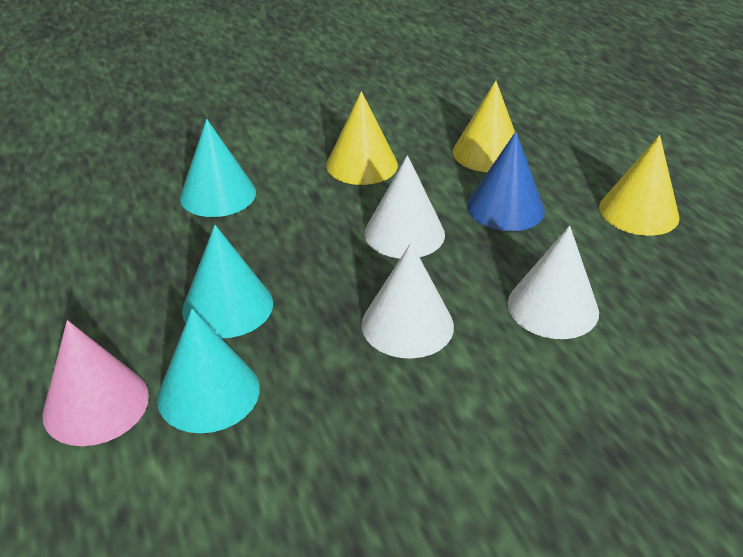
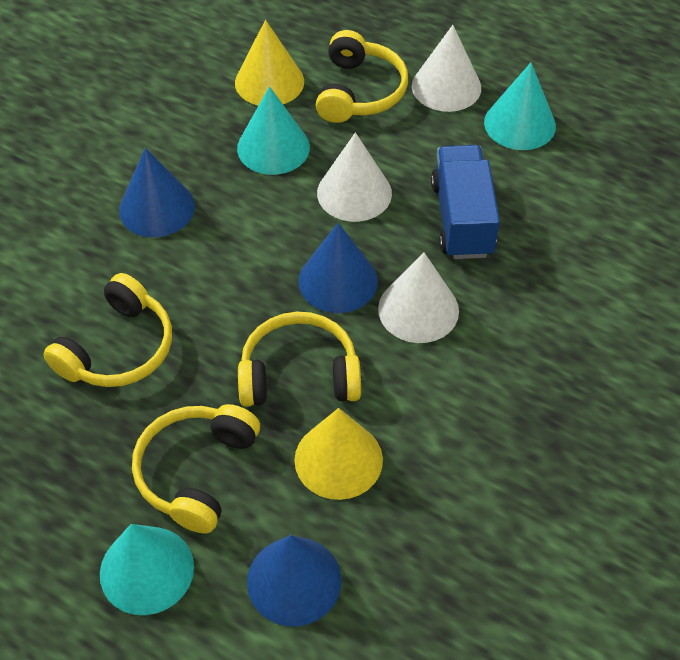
blue cone: [467,132,545,231] = 1 -> [119,148,195,237] [247,535,341,626] [298,223,378,313] = 3
blue truck: none = 0 -> [431,145,500,259] = 1
pink cone: [42,320,149,446] = 1 -> none = 0
yellow cone: [326,91,398,185] [453,80,515,172] [599,135,680,236] = 3 -> [235,20,304,106] [294,408,383,500] = 2
yellow headphones: none = 0 -> [43,273,172,387] [132,404,260,534] [238,312,361,407] [316,30,408,123] = 4

